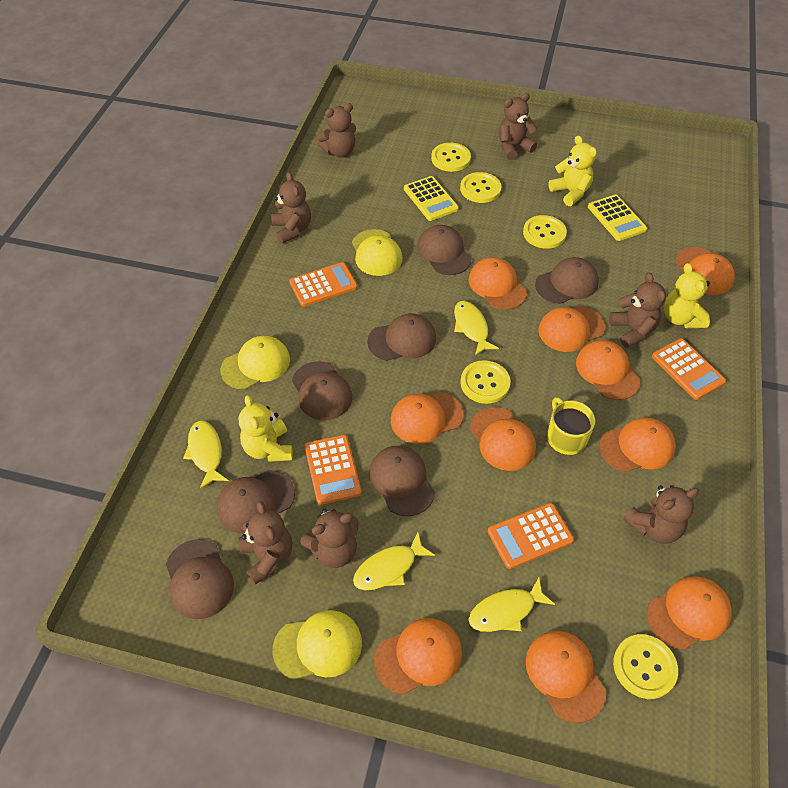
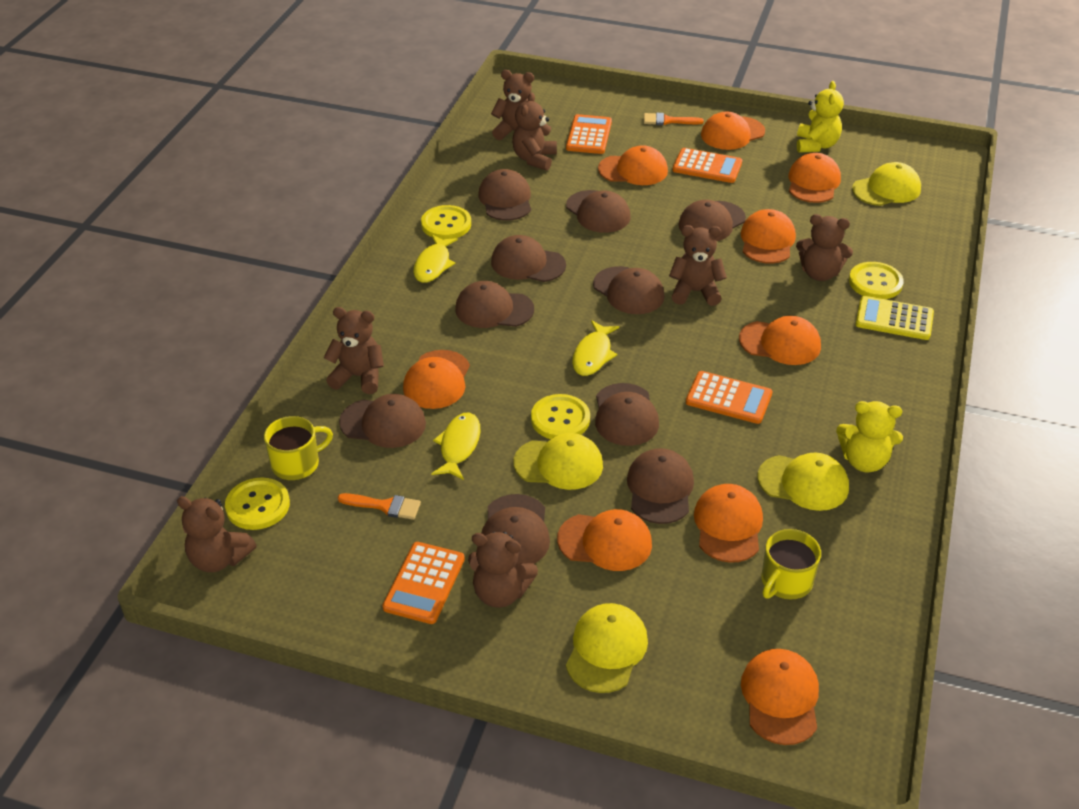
brown cap: [166,539,234,619] [217,470,295,533] [292,361,352,420] [367,313,436,361] [369,446,435,516] [417,225,472,275] [535,257,599,304] = 7 -> [339,394,426,448] [455,281,534,328] [478,169,531,221] [481,494,550,564] [491,235,566,282] [566,190,631,233] [593,266,665,314] [595,383,659,446] [627,448,694,524] [678,200,746,241] = 10
orange brush: none = 0 -> [338,493,421,520] [644,113,704,125] = 2
orange cap: [374,618,462,694] [391,392,464,444] [469,257,527,310] [470,407,536,471] [526,631,606,723] [538,306,605,352] [576,340,640,400] [600,417,676,472] [647,577,732,650] [675,247,735,295] = 10 -> [403,350,470,409] [557,509,652,571] [598,145,668,185] [694,484,763,563] [701,111,765,150] [739,316,821,365] [741,209,796,264] [741,649,819,745] [789,153,841,203] = 9
yellow button: [431,143,471,172] [460,172,501,203] [460,360,511,404] [523,215,567,249] [613,634,678,699] = 5 -> [225,477,290,530] [421,205,471,239] [531,394,590,439] [849,262,904,299] = 4
yellow calculator: [404,176,459,221] [588,195,647,241] = 2 -> [855,296,934,340] = 1
yellow cap: [220,336,290,389] [273,610,362,679] [352,229,403,276] = 3 -> [513,433,603,490] [566,603,648,693] [757,453,849,511] [852,162,921,206] = 4
yellow fish: [183,421,229,489] [353,532,435,590] [454,301,499,356] [469,578,555,632] = 4 -> [413,235,458,283] [431,413,480,480] [572,320,620,376] = 3
yellow mug: [547,397,596,455] = 1 -> [264,416,333,480] [761,529,821,600] = 2
yellow teddy bear: [239,395,293,462] [548,136,597,206] [664,263,710,328] = 3 -> [797,81,844,153] [836,401,903,472] = 2

